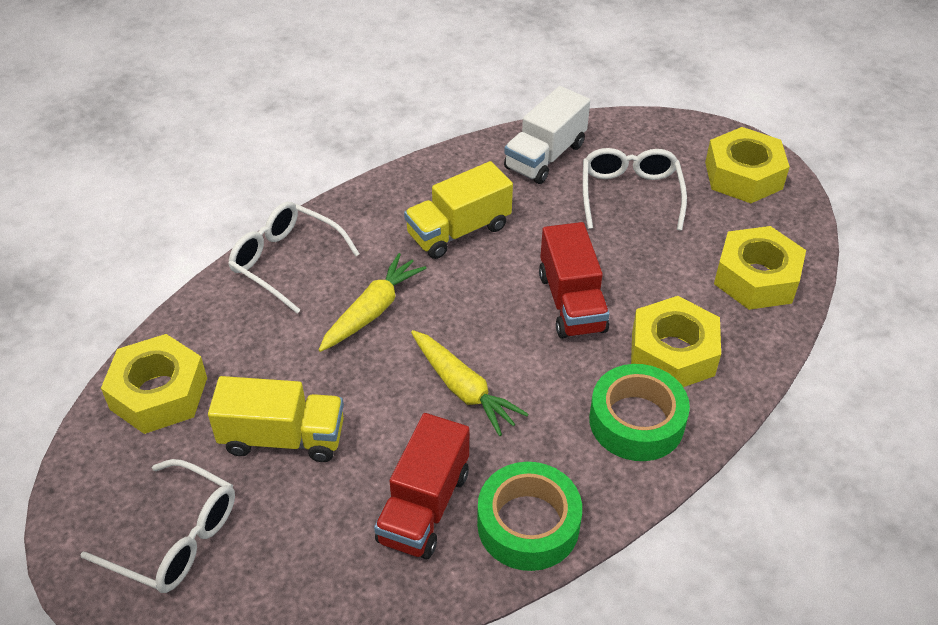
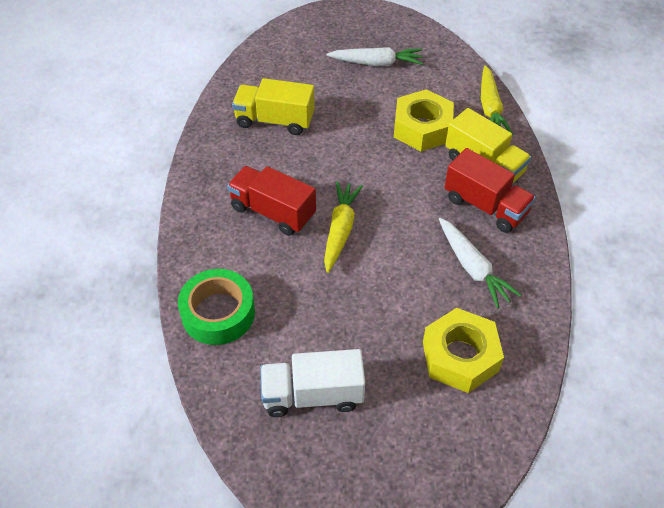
green tape: [477,462,582,571] [589,364,690,461] = 2 -> [178,269,255,345] = 1
white carrot: none = 0 -> [326,47,423,66] [439,218,521,308] = 2
white glasses: [80,459,235,593] [228,202,360,313] [583,148,687,230] = 3 -> none = 0
yellow nut: [101,334,207,434] [631,296,721,387] [705,127,790,203] [714,226,806,310] = 4 -> [394,89,454,151] [423,308,504,393] = 2

